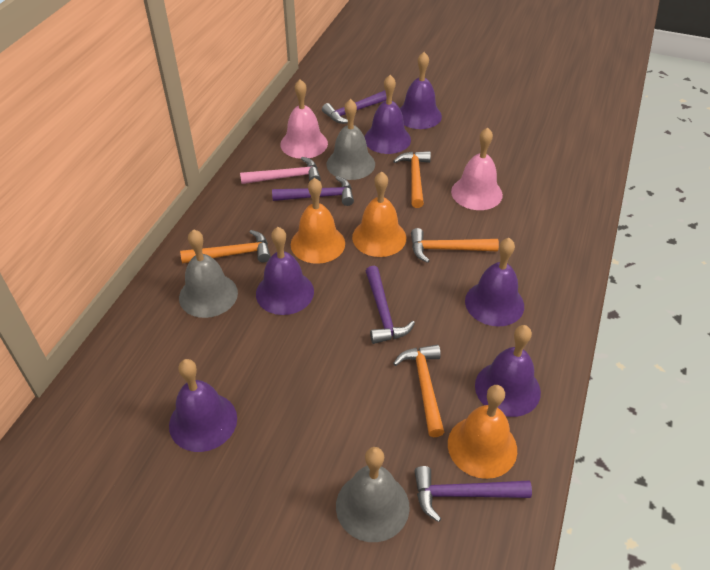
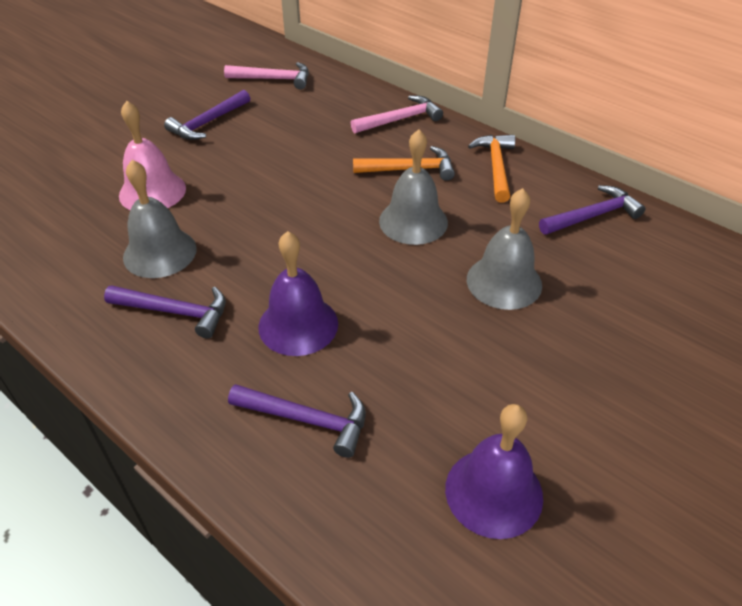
orange bell: [291,178,345,264] [352,171,406,257] [448,385,517,479] = 3 -> none = 0
orange hammer: [180,230,271,264] [393,151,431,208] [393,344,445,437] [411,228,499,263] = 4 -> [353,146,455,181] [468,135,515,202] = 2
pink bell: [280,79,328,159] [451,127,503,210] = 2 -> [119,100,186,210] = 1
pink hammer: [240,157,321,184] = 1 -> [224,62,309,90] [351,95,443,133] = 2
purple bell: [169,359,237,452] [256,227,314,315] [365,75,411,154] [400,52,442,129] [465,238,524,327] [475,325,541,417] = 6 -> [258,231,338,356] [445,404,543,539] = 2

